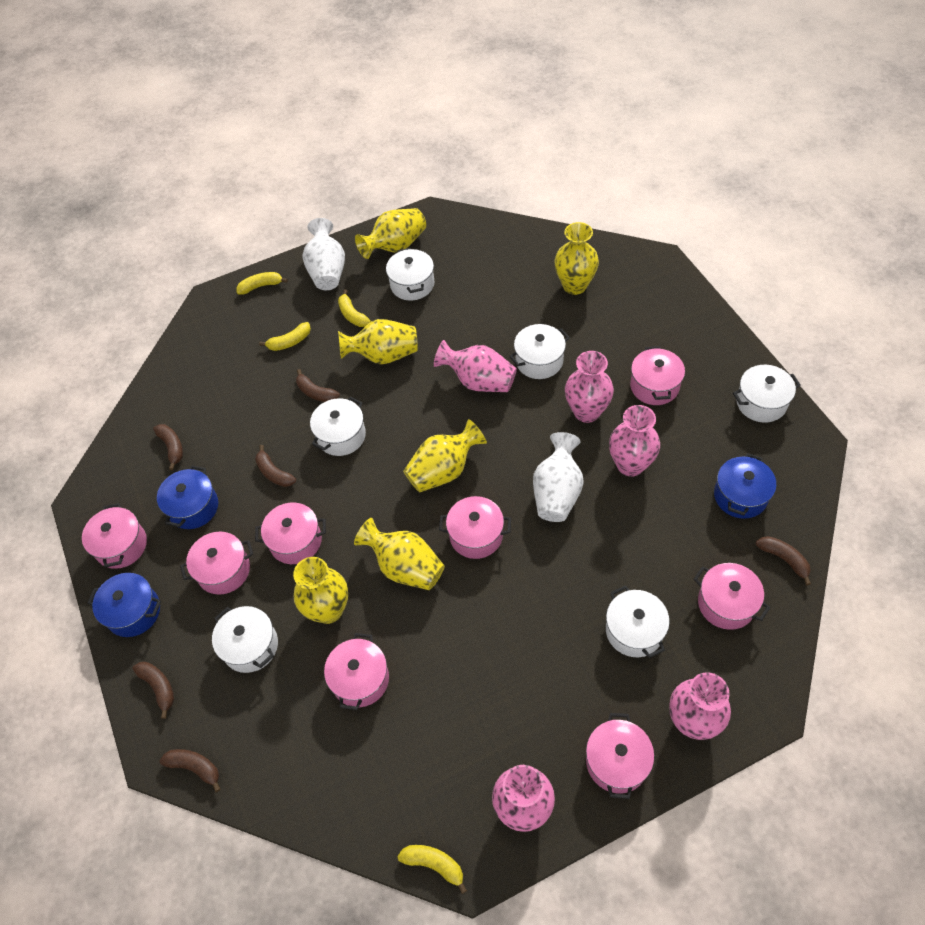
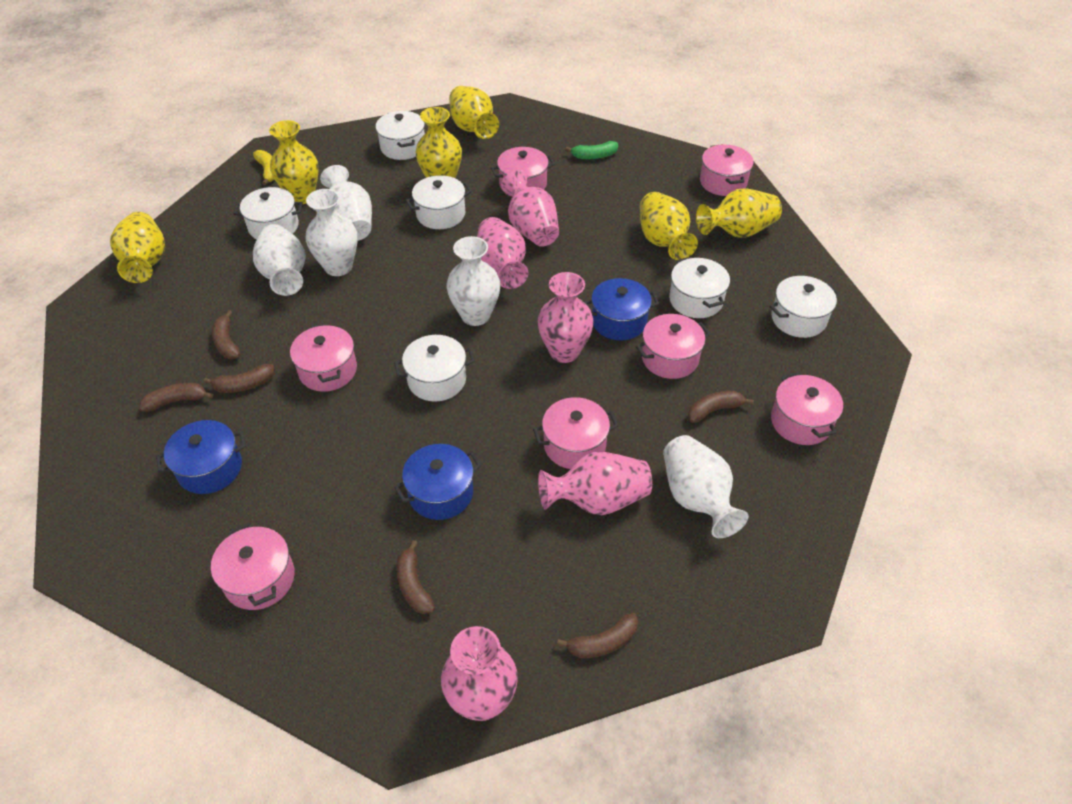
green banana: none = 0 -> [565,141,618,159] = 1
pink pot: [82,503,147,569] [180,532,253,595] [255,502,326,564] [324,633,389,710] [439,496,511,559] [586,713,654,799] [630,346,685,405] [694,563,770,630] = 8 -> [211,523,295,610] [290,324,357,392] [491,147,555,197] [533,397,618,469] [636,314,711,379] [700,144,754,196] [771,372,843,445] = 7
white vase: [302,218,345,290] [533,432,584,522] = 2 -> [253,224,305,296] [305,189,358,276] [320,165,372,240] [447,236,500,326] [663,435,749,538] = 5
yellow banana: [236,272,288,295] [259,322,311,351] [338,290,371,327] [397,845,467,894] = 4 -> [253,150,274,185] = 1

